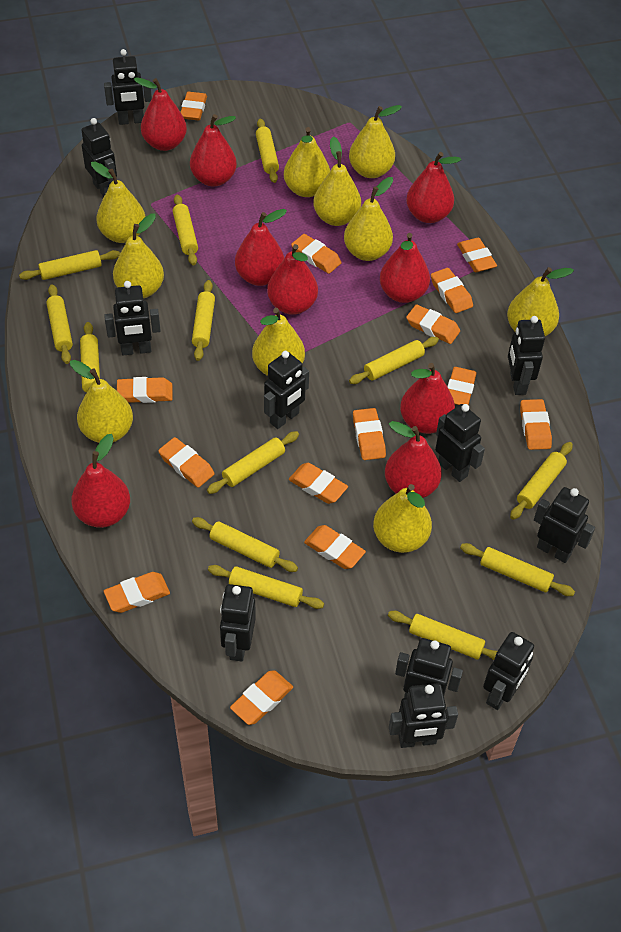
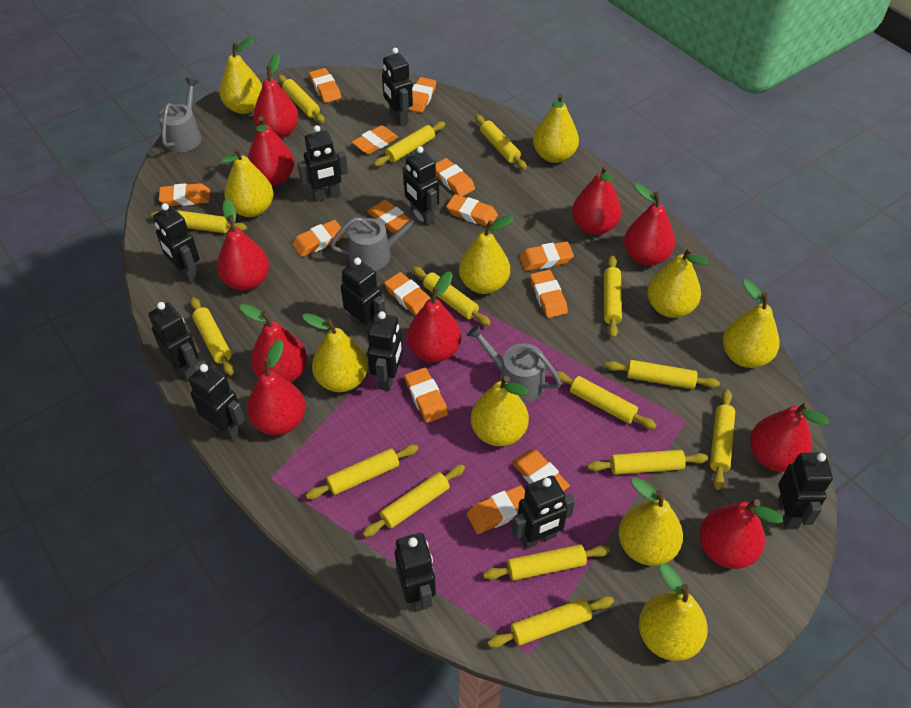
grey watering can: none = 0 -> [158,78,202,153] [330,209,424,271] [467,324,562,402] = 3
red pear: [71,434,130,528] [134,78,187,151] [190,114,237,186] [235,209,287,286] [267,244,318,315] [380,233,430,303] [385,421,442,498] [400,363,455,434] [406,152,461,223] = 9 -> [217,199,269,291] [239,304,307,383] [247,340,306,435] [248,116,294,186] [253,53,299,138] [407,271,461,363] [572,165,621,235] [624,183,675,266] [699,499,783,569] [750,402,829,472] = 10
yellow rolling pin: [19,250,120,280] [46,284,73,364] [80,322,100,393] [173,194,198,265] [192,280,215,361] [192,517,298,572] [207,431,299,494] [208,565,324,609] [256,119,279,183] [349,337,439,384] [388,611,497,660] [460,543,575,596] [510,442,573,520] = 13 -> [151,210,247,233] [190,297,234,375] [278,75,325,123] [306,444,419,499] [362,464,465,537] [374,121,445,167] [412,266,491,326] [475,115,527,170] [483,544,610,581] [487,596,614,648] [556,371,657,429] [587,450,708,475] [604,255,622,338] [605,360,720,389] [710,389,735,490] = 15

